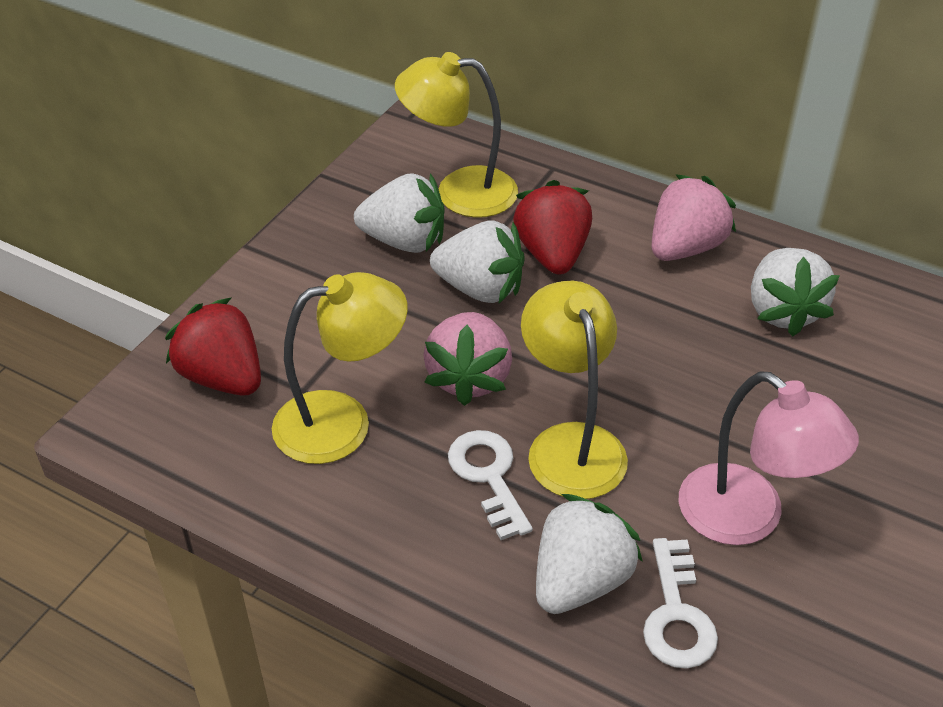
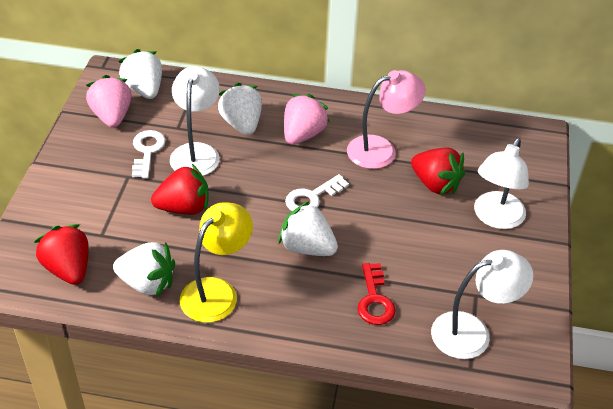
red key: none = 0 -> [358,263,396,325] = 1
red strawberry: [165,297,261,395] [513,180,592,275] = 2 -> [34,224,89,285] [151,164,209,215] [411,147,465,195] = 3
white lamp: none = 0 -> [170,66,220,176] [431,250,533,359] [474,138,529,229] = 3
yellow lamp: [272,272,407,464] [395,52,518,218] [521,281,628,499] = 3 -> [180,202,253,323] = 1

